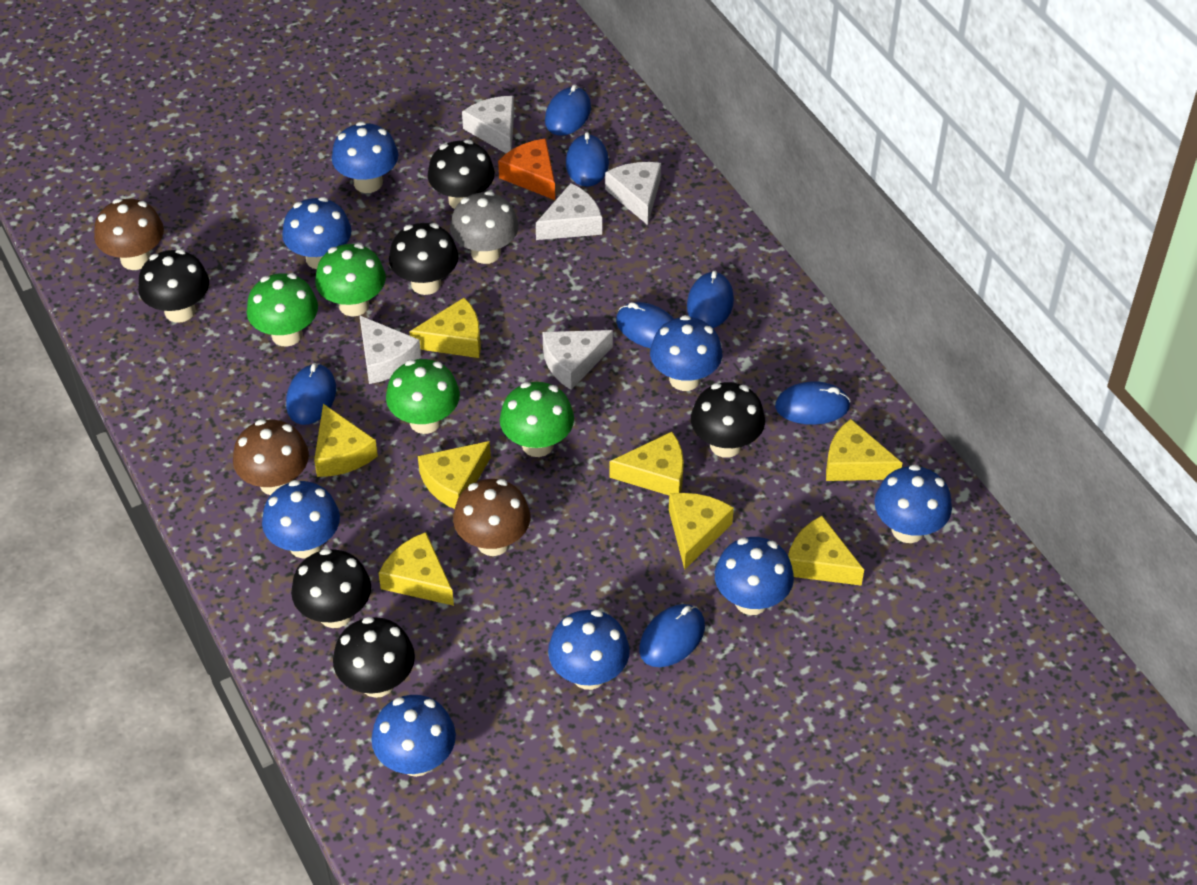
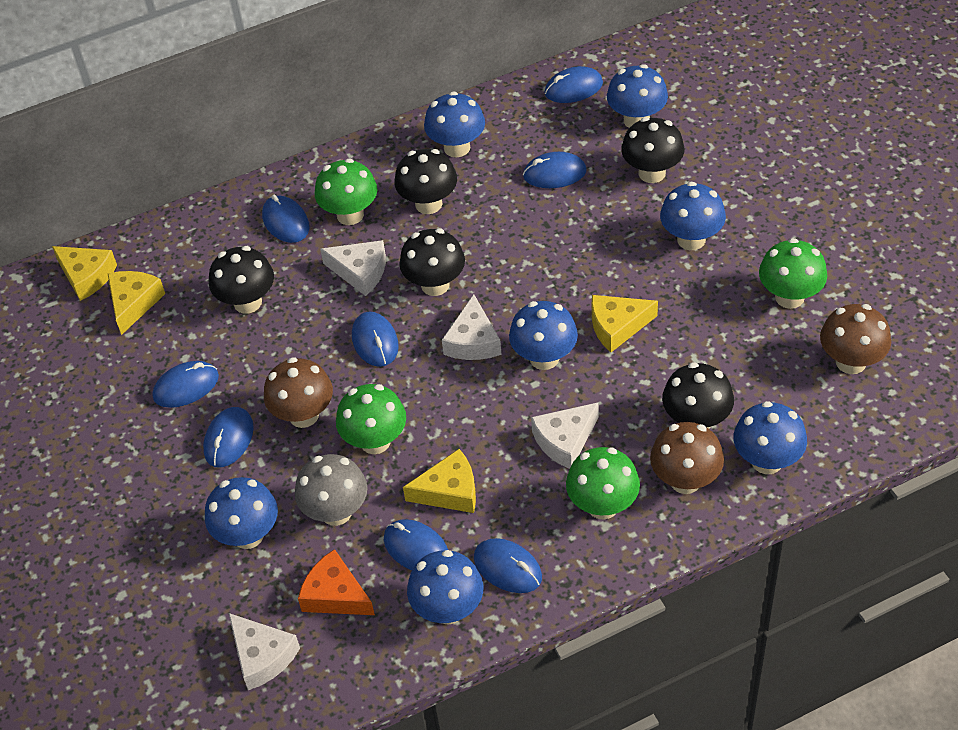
black mushroom: [138,249,209,323] [291,548,371,628] [333,617,415,698] [389,223,459,295] [428,140,495,209] [691,382,765,458] = 6 -> [209,246,274,314] [394,149,457,214] [399,228,465,296] [621,117,684,183] [662,362,734,429] = 5
blue mouse: [286,363,336,425] [545,84,591,136] [566,132,609,187] [616,302,674,348] [639,604,705,667] [687,271,734,328] [775,381,851,425] = 7 -> [152,361,219,408] [203,407,254,467] [262,195,309,243] [352,312,399,367] [384,519,448,570] [474,538,542,593] [523,152,587,188] [544,66,603,103] = 8
blue mushroom: [262,480,340,558] [282,197,352,269] [332,121,398,193] [371,695,456,777] [548,610,630,690] [650,315,722,391] [715,537,794,615] [874,464,952,543] = 8 -> [205,477,278,549] [407,550,483,625] [424,91,485,158] [509,301,578,370] [607,64,668,128] [660,182,726,250] [734,401,807,474] = 7
white cheese: [359,315,421,384] [462,96,514,153] [535,183,602,240] [542,330,613,390] [605,162,661,225] = 5 -> [229,613,300,690] [320,240,386,296] [442,294,502,360] [531,402,599,469] = 4
yellow cheese: [314,404,378,477] [379,532,454,606] [409,298,481,358] [418,441,491,509] [609,432,684,495] [669,493,734,570] [788,516,864,586] [826,419,902,481] = 8 -> [52,246,117,301] [107,271,165,335] [403,449,476,513] [592,295,658,352] = 4

